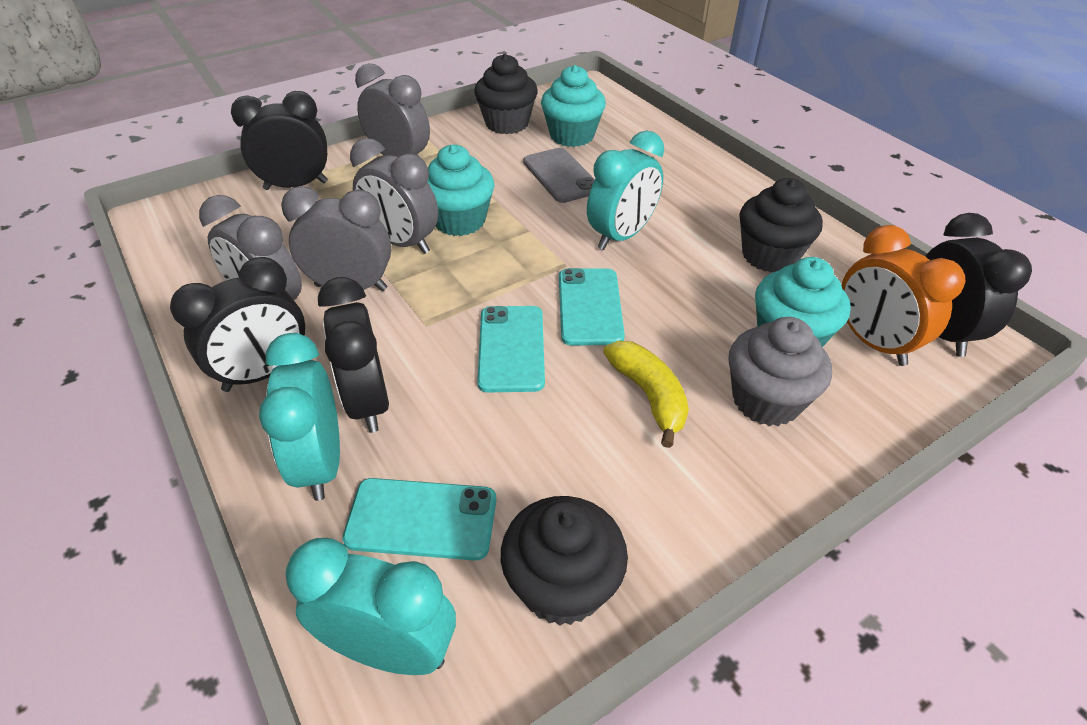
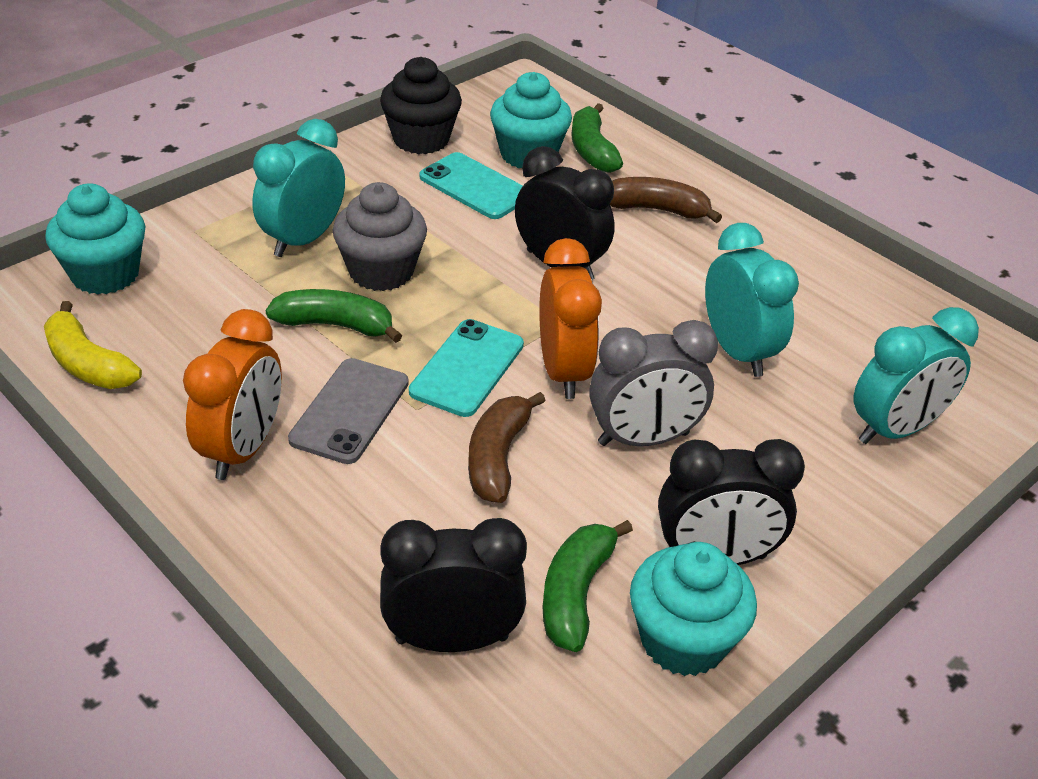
black clock: [170,257,305,392] [231,91,328,190] [318,277,389,433] [925,213,1032,357] = 4 -> [380,518,527,652] [515,146,615,280] [658,439,805,565] = 3
black cupcake: [474,54,538,134] [501,496,628,626] [739,178,823,273] = 3 -> [380,57,462,154] = 1
brown banana: none = 0 -> [468,392,546,503] [610,177,722,223] = 2
green banana: none = 0 -> [266,289,402,343] [543,520,633,652] [571,103,623,173] = 3
grey clock: [199,195,302,300] [281,186,391,291] [350,138,438,254] [355,63,430,157] = 4 -> [589,320,718,446] = 1
orange clock: [841,225,966,366] = 1 -> [183,309,282,480] [539,238,602,399] = 2
turquoise phone: [342,478,496,561] [477,306,545,392] [559,268,625,345] = 3 -> [409,319,524,417] [419,152,523,219] = 2

